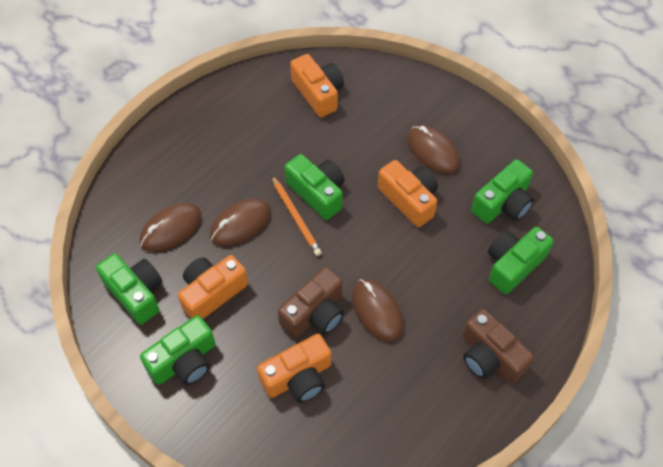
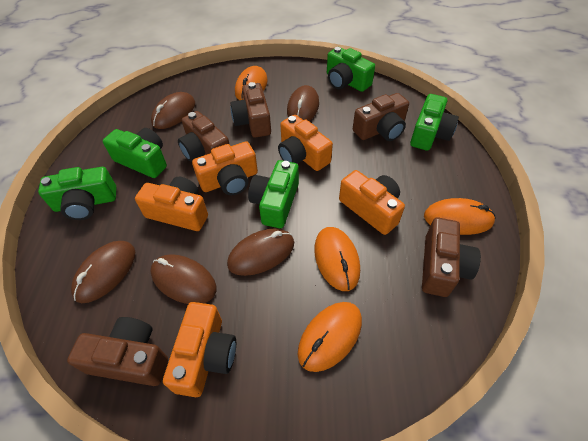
brown camera: [278,267,344,338] [463,309,534,384] = 2 -> [67,317,168,386] [178,111,230,162] [230,82,271,138] [353,93,409,141] [422,218,481,297] = 5
brown mouse: [140,203,202,252] [210,198,271,246] [352,279,403,342] [407,125,460,174] = 4 -> [71,241,135,303] [150,254,216,304] [151,92,195,129] [227,228,294,276] [287,85,319,121] = 5
orange camera: [178,255,248,319] [257,334,331,403] [290,54,344,117] [378,160,438,227] = 4 -> [135,177,208,231] [163,302,236,397] [192,141,258,195] [278,115,333,171] [339,170,405,235] = 5
orange mouse: none = 0 -> [235,66,268,100] [298,302,362,372] [314,227,360,291] [424,198,496,235] = 4
orange pencil: [272,176,322,256] = 1 -> none = 0

